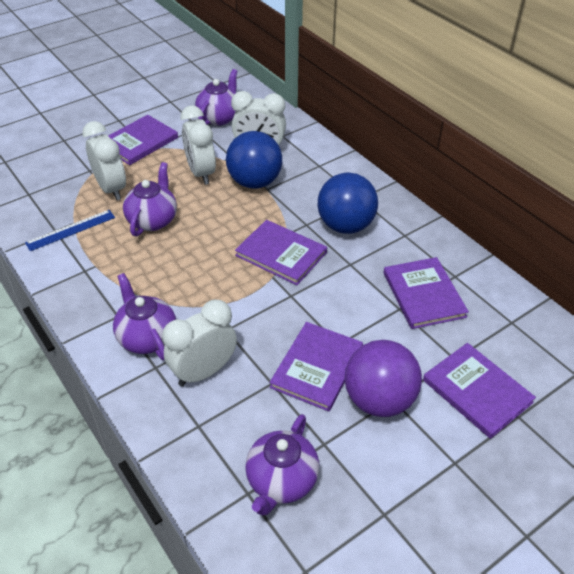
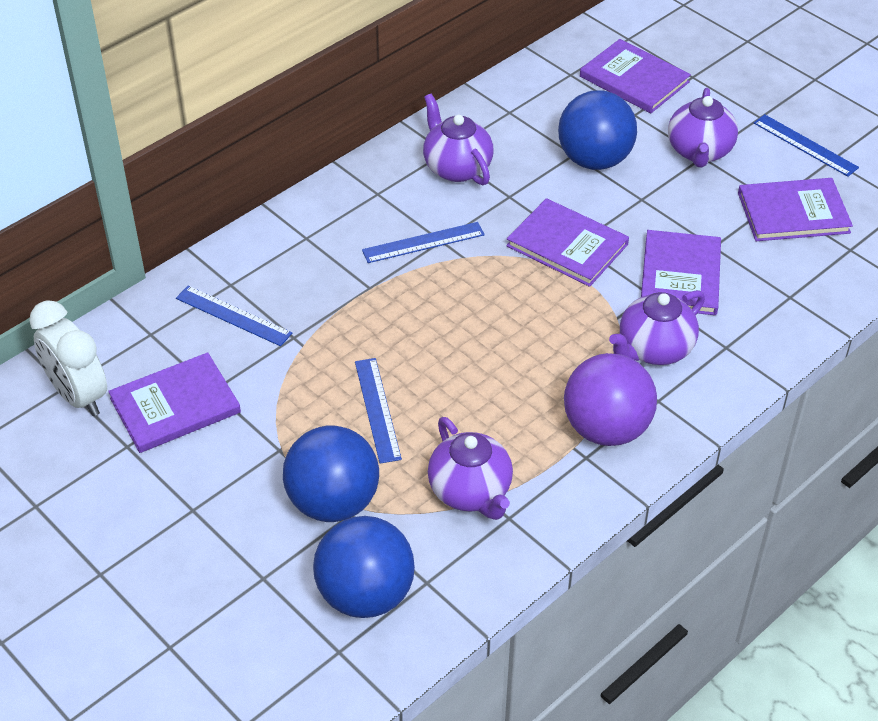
blue ball: [226,131,282,189] [318,173,378,234] = 2 -> [283,426,379,522] [313,516,415,618] [558,90,637,170] = 3
blue ruler: [25,210,115,251] = 1 -> [176,286,292,346] [355,358,402,464] [362,222,485,263] [754,114,859,177] = 4
white clock: [82,121,126,200] [162,299,237,386] [180,106,216,185] [231,91,286,145] = 4 -> [29,300,107,416] = 1

